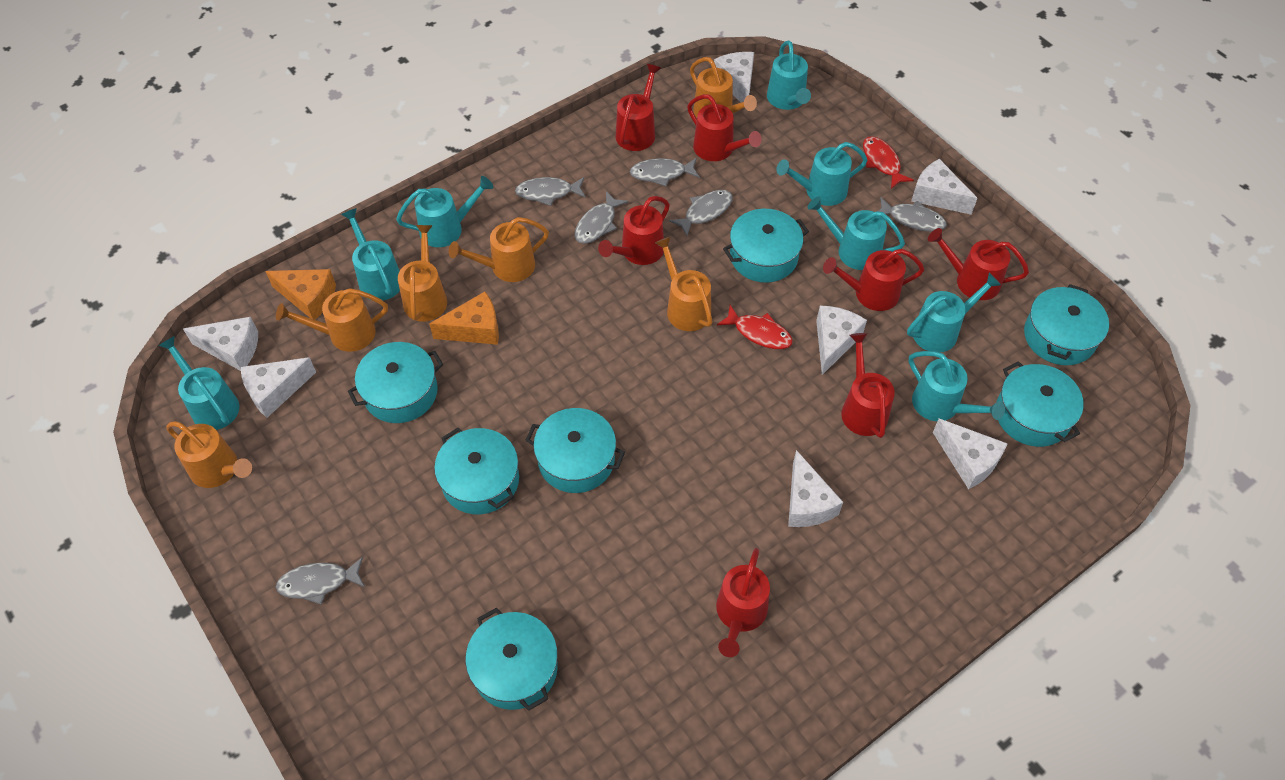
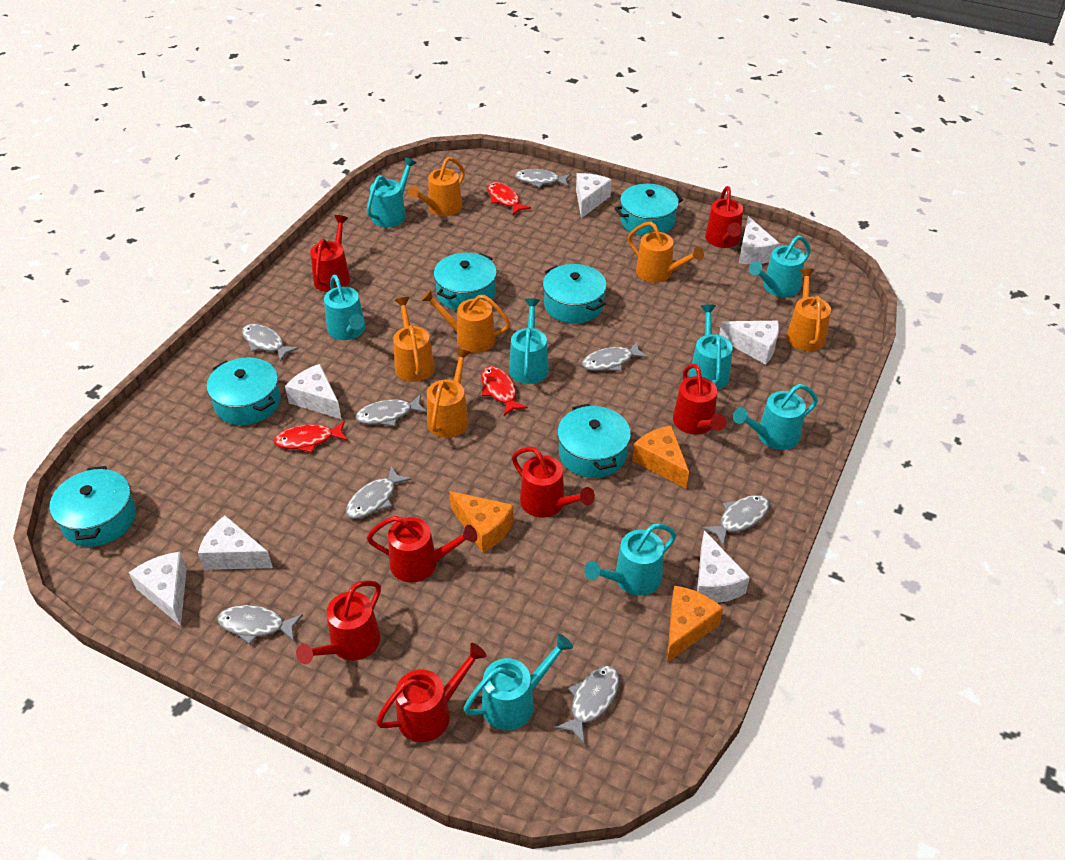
grey fish: [276,557,365,604] [515,177,586,206] [575,191,628,244] [630,158,700,186] [669,190,733,236] [878,197,947,232] = 6 -> [217,605,303,644] [242,324,299,362] [346,466,412,519] [355,394,427,426] [515,169,571,188] [555,666,619,744] [582,341,649,371] [702,495,770,546] = 8
orange cheese: [265,269,336,320] [429,292,499,345] = 2 -> [449,491,514,553] [632,425,689,489] [667,586,723,663] = 3
red fish: [717,305,793,349] [863,136,914,189] = 2 -> [274,421,348,453] [481,366,528,416] [487,182,531,215] = 3
turquoise pot: [348,342,443,423] [434,428,519,515] [465,608,558,711] [525,408,625,493] [723,209,809,283] [997,361,1084,447] [1024,284,1109,365] = 7 -> [50,466,136,547] [207,357,281,425] [434,253,497,310] [543,264,607,323] [557,404,631,478] [614,184,683,236] = 6

